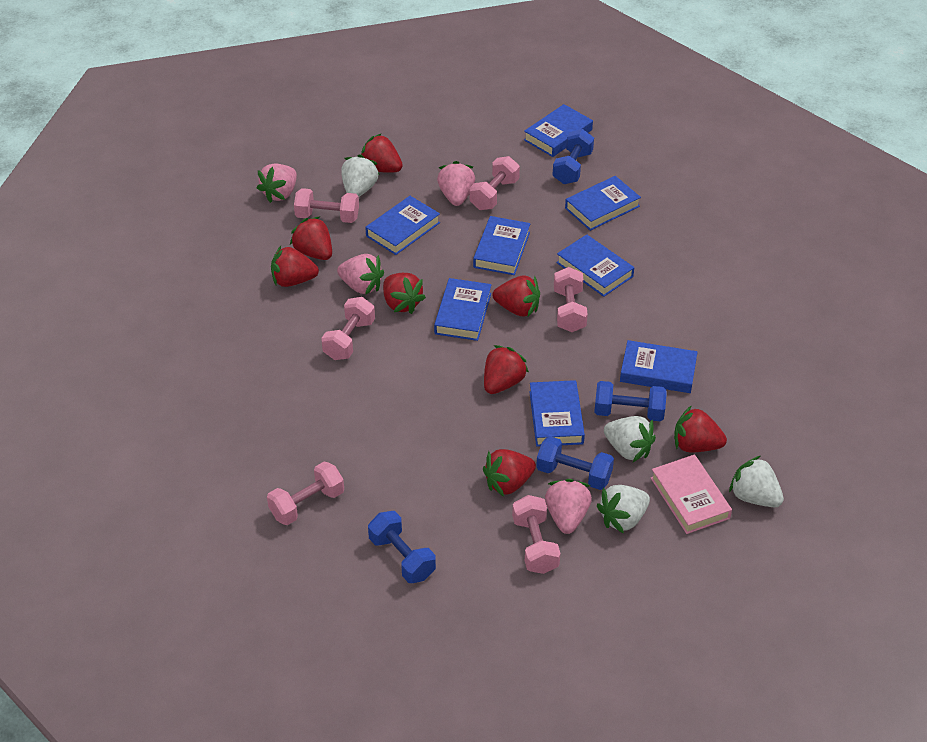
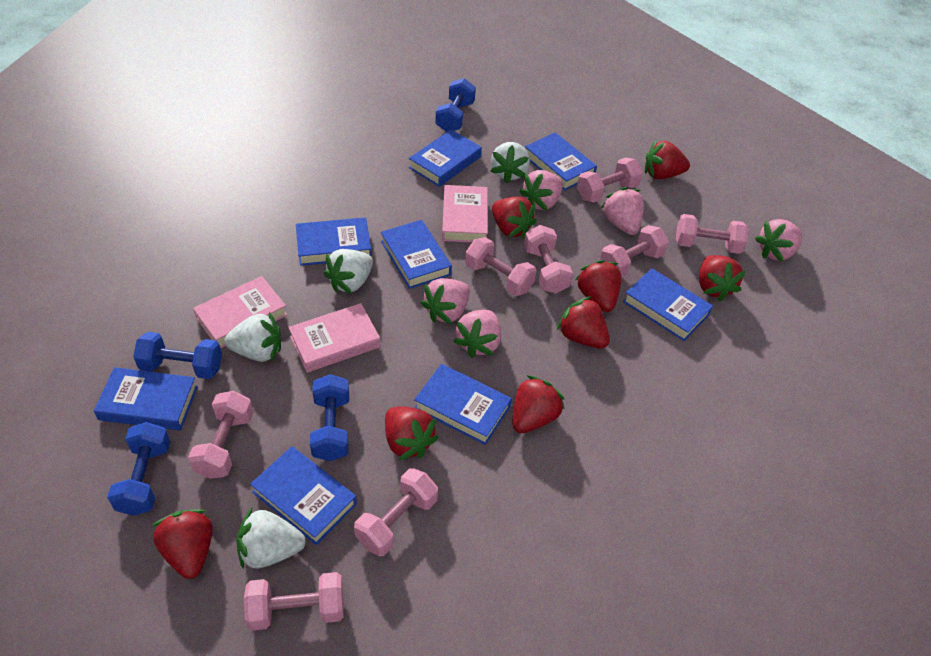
pink book: [651,455,732,534] = 1 -> [193,276,288,348] [288,303,380,373] [442,185,488,242] = 3
pink dumbbell: [267,462,344,525] [294,188,359,223] [321,297,375,360] [469,156,520,210] [512,495,560,574] [554,267,588,332] = 6 -> [188,391,253,479] [244,572,344,631] [354,468,438,556] [465,237,537,296] [524,225,573,294] [577,158,643,203] [600,225,669,277] [676,214,749,254] = 8
pink strawberry: [257,163,297,203] [337,254,384,295] [437,161,475,206] [545,479,592,534] = 4 -> [420,278,470,324] [453,310,501,358] [520,170,563,210] [601,187,644,235] [755,219,802,262] = 5

